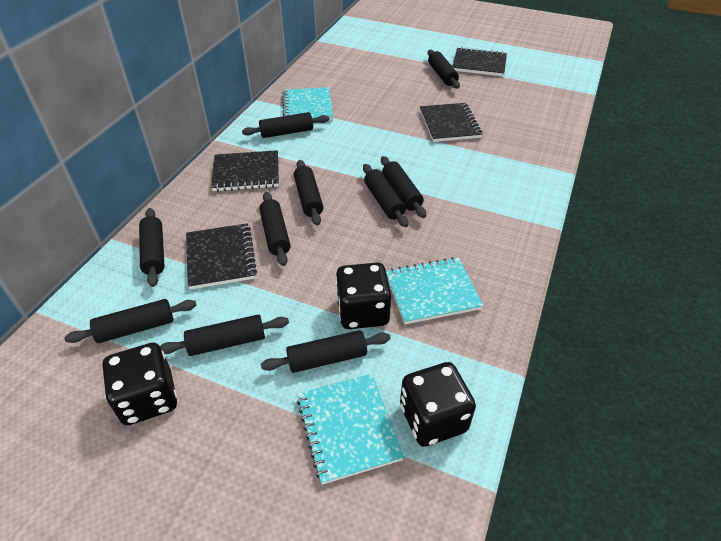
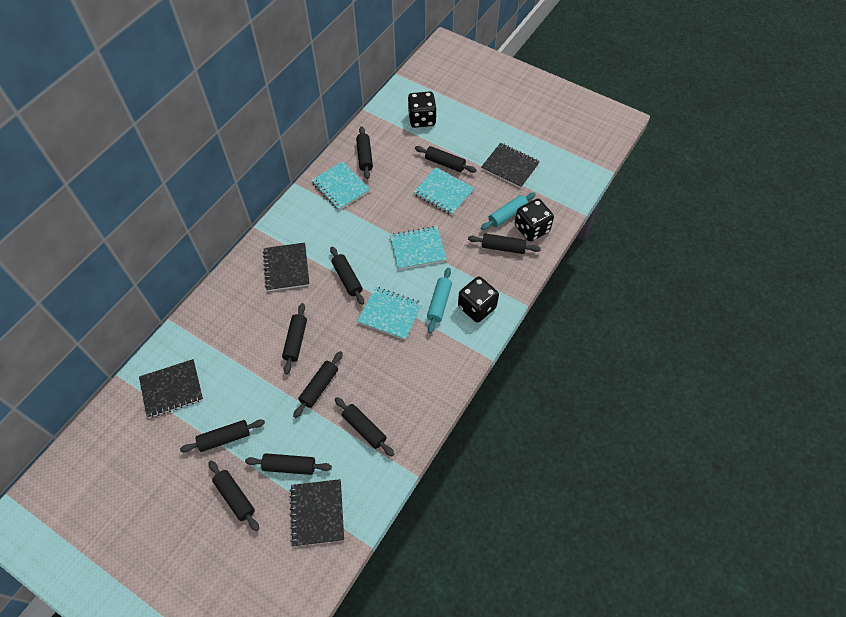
turquoise notebook: [282,87,333,120] [297,374,404,485] [386,257,483,324] = 3 -> [311,161,370,211] [357,287,422,340] [390,226,447,270] [414,167,474,215] = 4
turquoise rolling pin: none = 0 -> [427,268,452,333] [481,192,536,230] = 2

